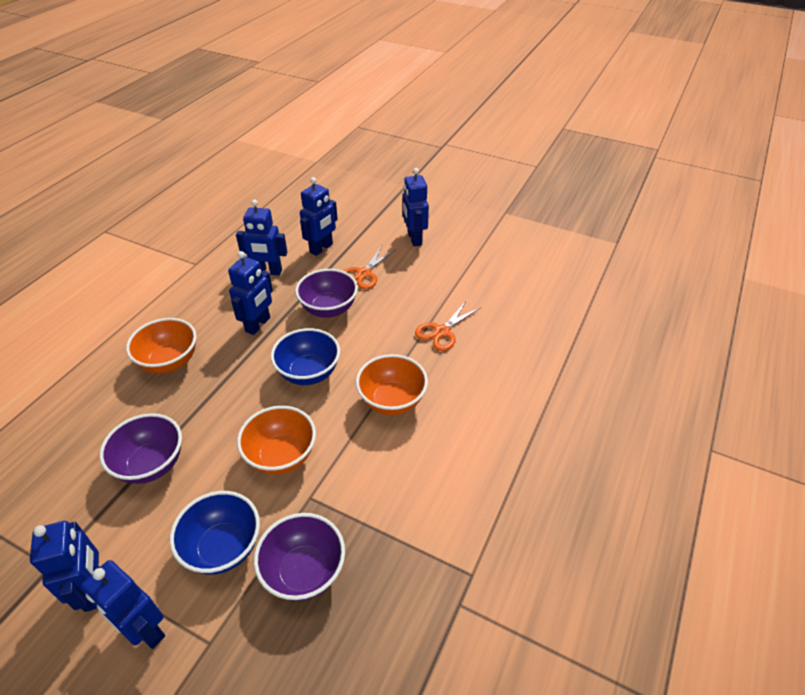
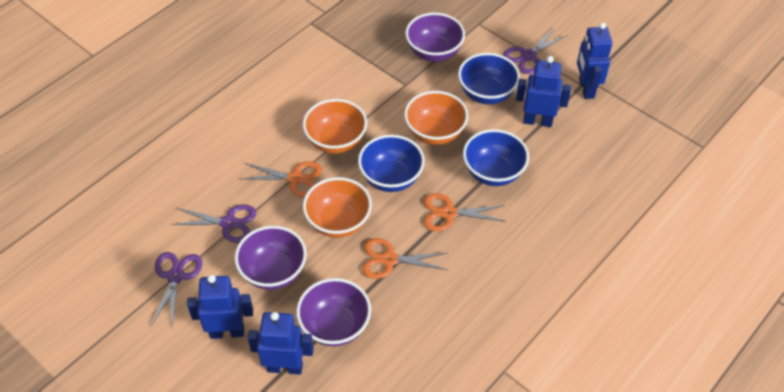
blue bowl: [170,491,260,575] [271,328,340,385] = 2 -> [358,135,425,192] [458,53,520,104] [463,129,529,186] = 3
blue robot: [30,521,100,612] [81,560,165,649] [228,251,273,335] [236,199,287,275] [300,177,338,256] [403,168,429,246] = 6 -> [187,275,253,339] [247,312,314,374] [516,56,571,127] [577,22,612,99] = 4
orange scissors: [343,246,396,289] [415,301,481,351] = 2 -> [241,161,322,197] [362,238,447,279] [424,193,506,231] = 3
purple scissors: none = 0 -> [150,252,202,328] [171,204,256,243] [503,28,567,74] = 3

